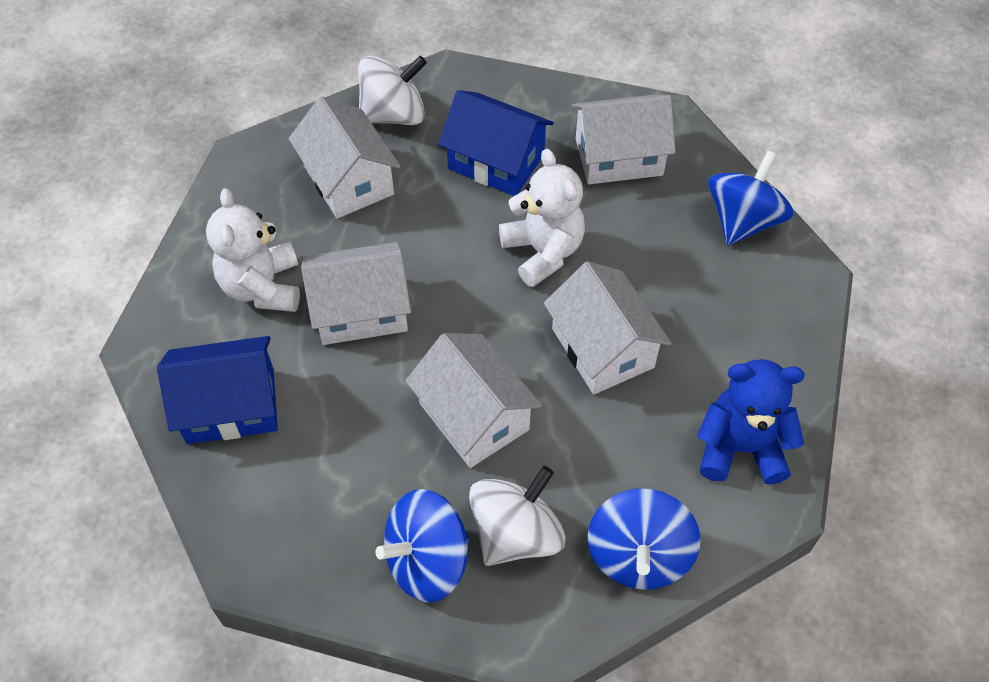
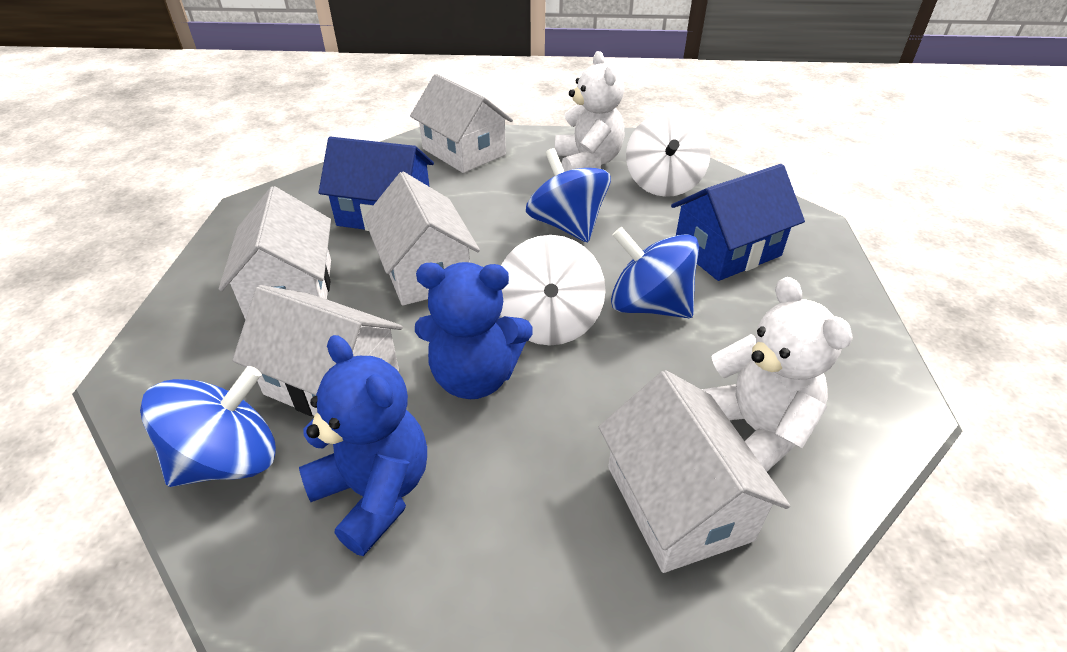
blue teddy bear: [697,359,805,485] = 1 -> [299,335,427,556] [415,262,533,399] = 2

